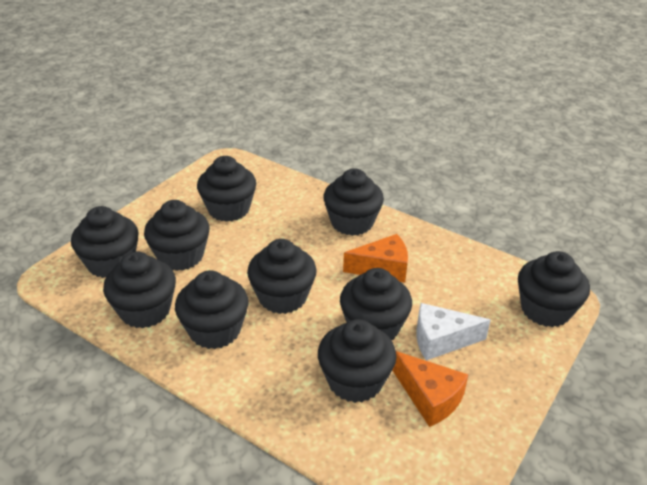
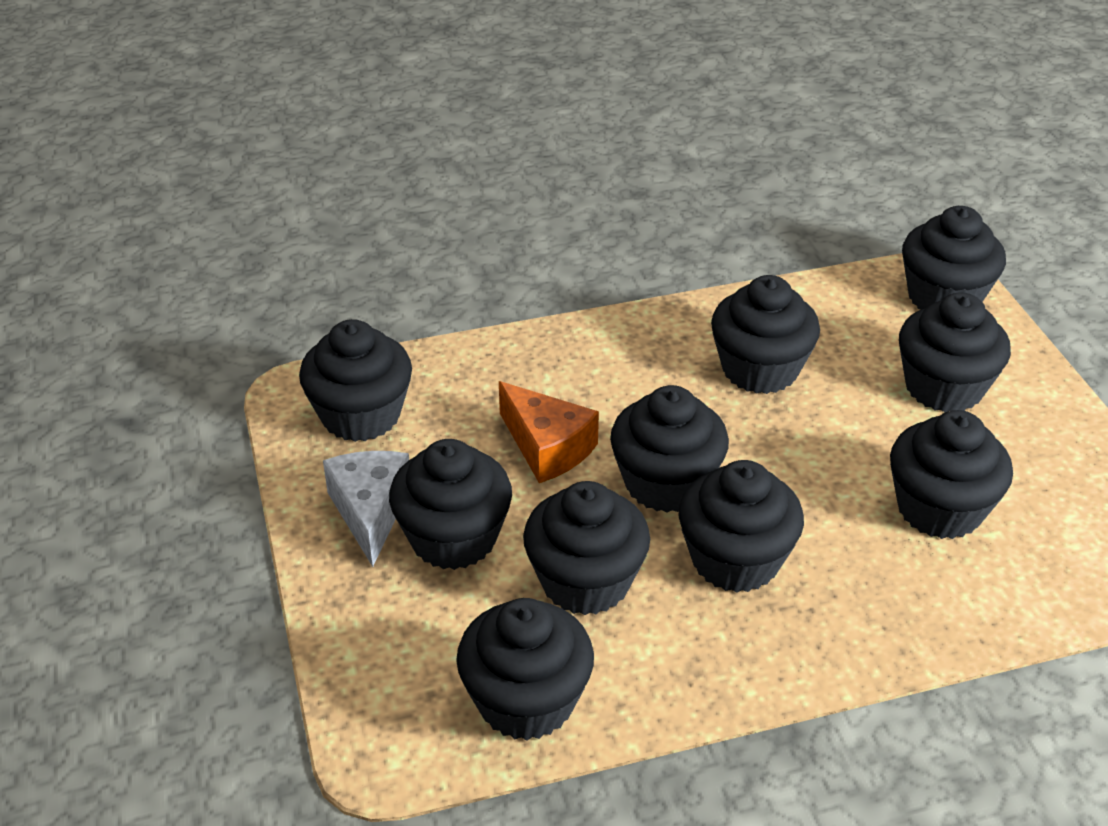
orange cheese: [343,234,408,283] [393,351,468,427] = 2 -> [499,381,599,483] = 1

